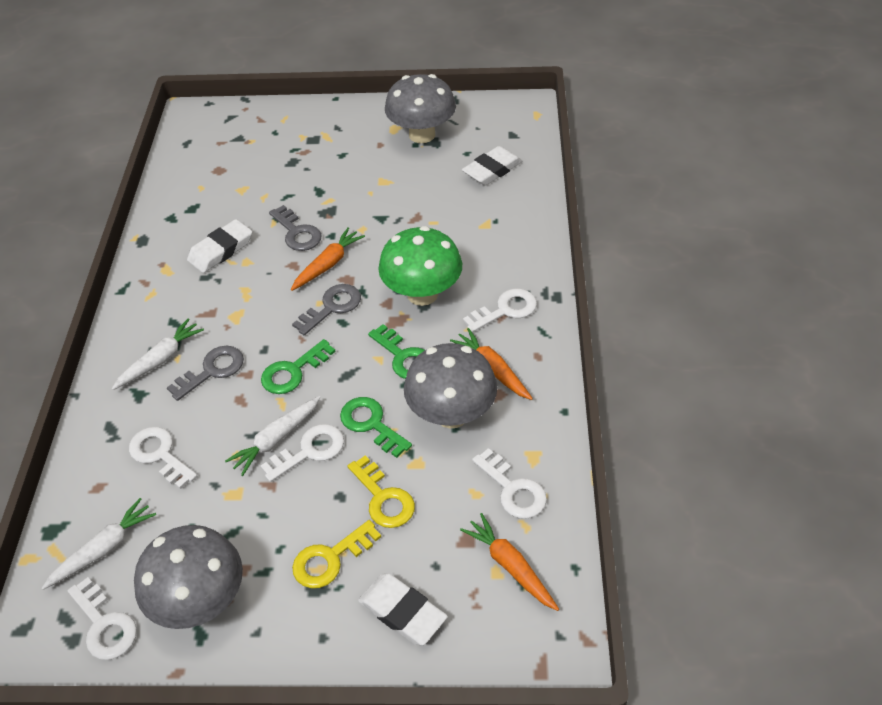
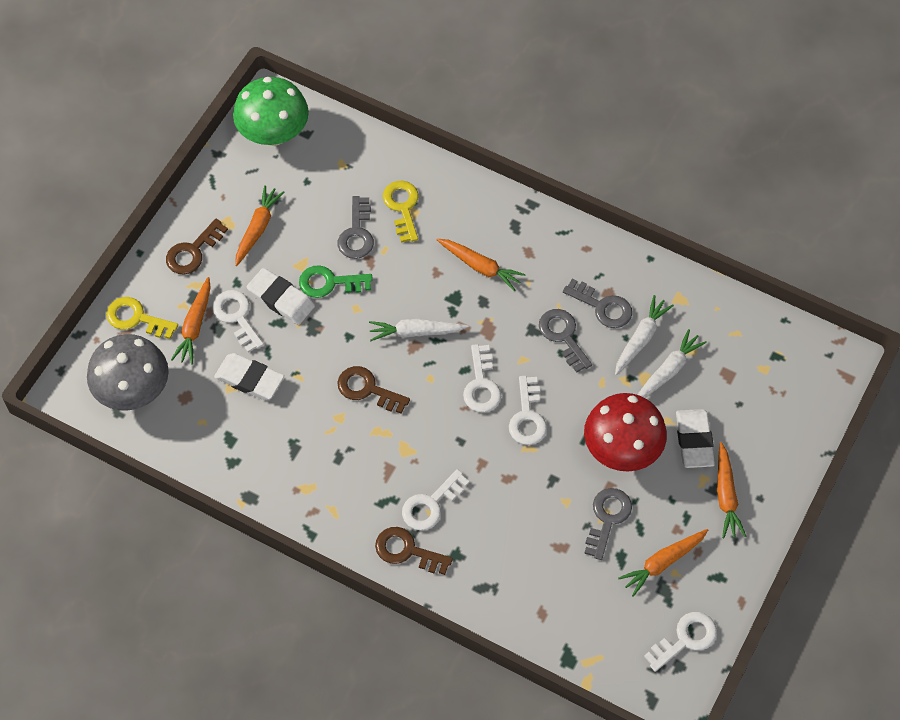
brown key: none = 0 -> [166,219,228,274] [337,366,410,414] [375,527,453,575] = 3
green key: [261,339,336,394] [340,397,412,458] [368,324,425,379] = 3 -> [299,265,373,298] = 1
grey key: [167,346,244,401] [269,205,322,251] [292,284,361,335] = 3 -> [338,196,374,259] [539,309,592,373] [563,279,632,328] [584,488,632,560] = 4
grey mushroom: [134,525,243,629] [385,74,456,143] [404,343,498,429] = 3 -> [87,334,169,411] = 1
orange carrot: [291,227,365,291] [450,328,533,400] [460,513,559,611] = 3 -> [171,277,211,365] [235,185,285,266] [437,239,526,291] [618,529,708,597] [717,442,746,538] = 5
red mushroom: none = 0 -> [584,393,667,472] = 1

